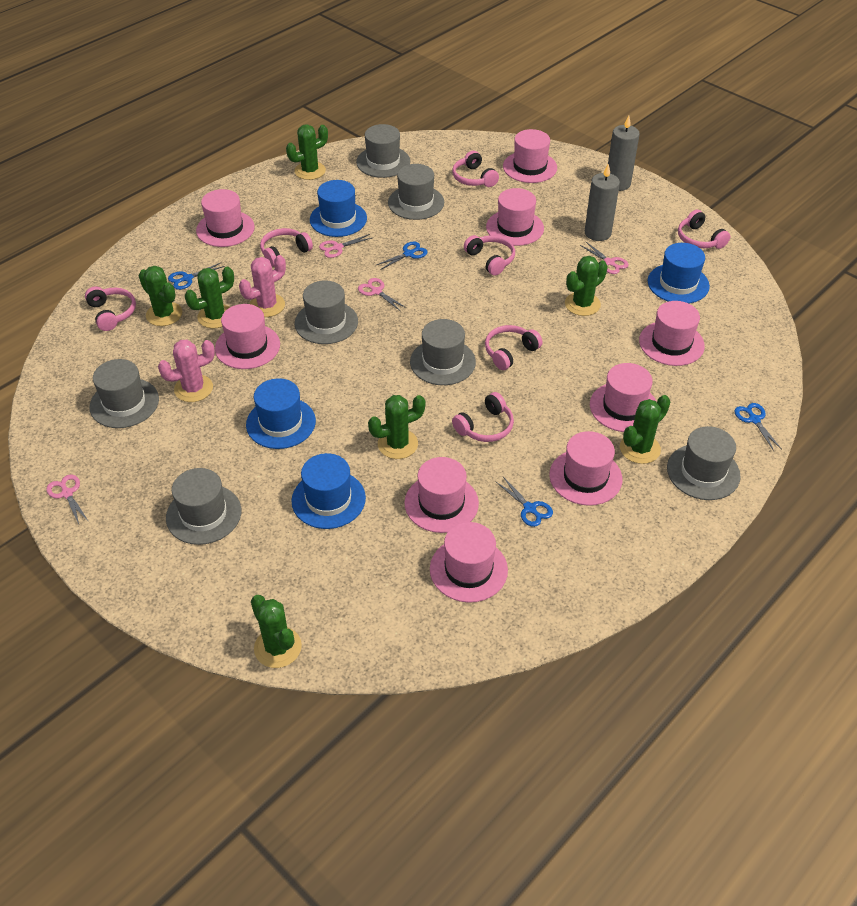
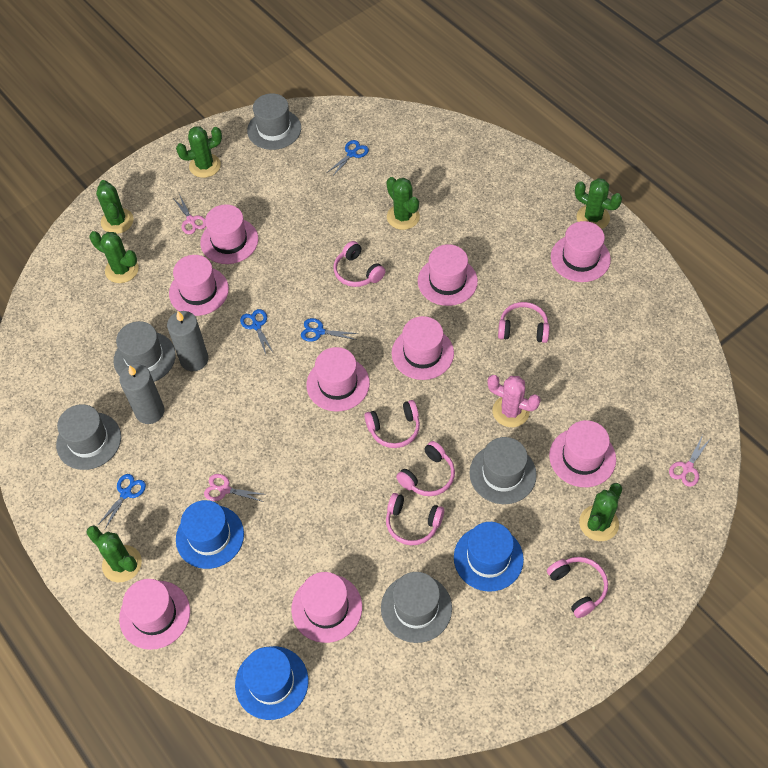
blue hat: [246,378,316,449] [291,453,366,529] [310,180,367,237] [648,243,710,303] = 4 -> [176,500,244,569] [235,646,308,720] [454,522,524,592] = 3
grey hat: [89,359,159,428] [166,468,241,545] [295,280,358,344] [356,124,410,178] [388,164,444,220] [410,319,476,385] [667,426,741,500] = 7 -> [56,404,121,470] [114,321,176,382] [247,93,301,150] [381,572,452,643] [469,437,537,504] = 5
pink cactus: [158,340,215,402] [239,255,286,317] = 2 -> [488,375,541,427] = 1
pink headphones: [85,286,136,331] [260,228,313,267] [452,151,499,187] [452,392,514,442] [464,235,515,276] [485,325,543,370] [678,210,730,249] = 7 -> [334,241,386,287] [364,400,420,448] [386,493,444,545] [396,441,455,496] [498,302,549,343] [547,557,608,618] = 6
pink scissors: [46,474,89,524] [319,234,372,258] [358,278,406,311] [580,242,629,274] = 4 -> [173,194,206,234] [204,474,267,502] [669,435,710,487] = 3

